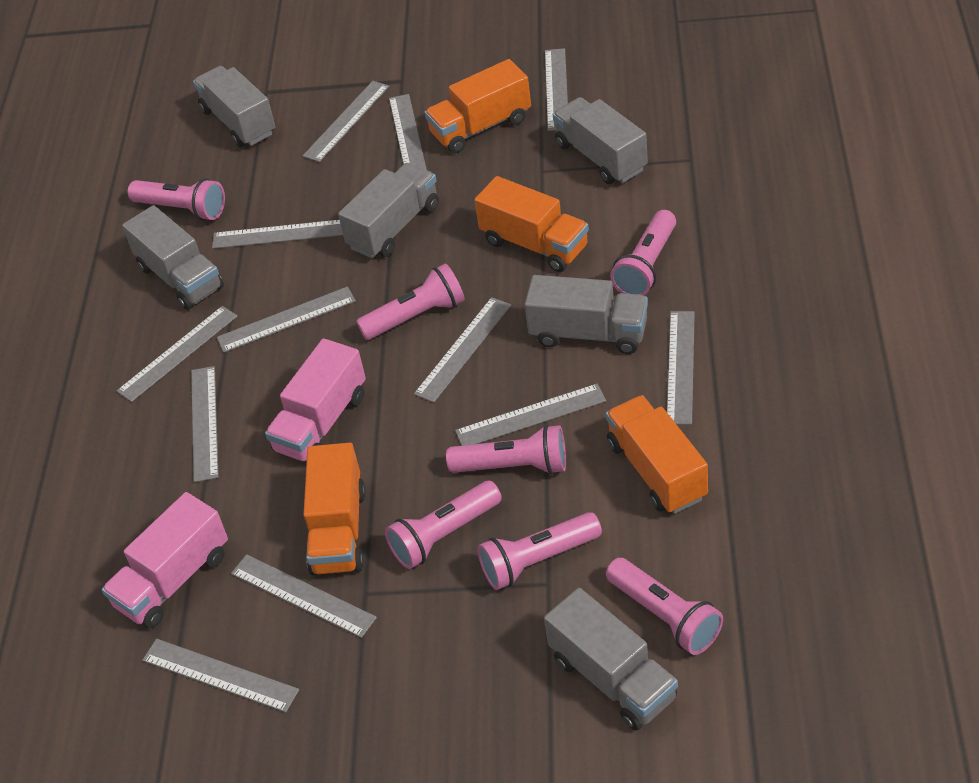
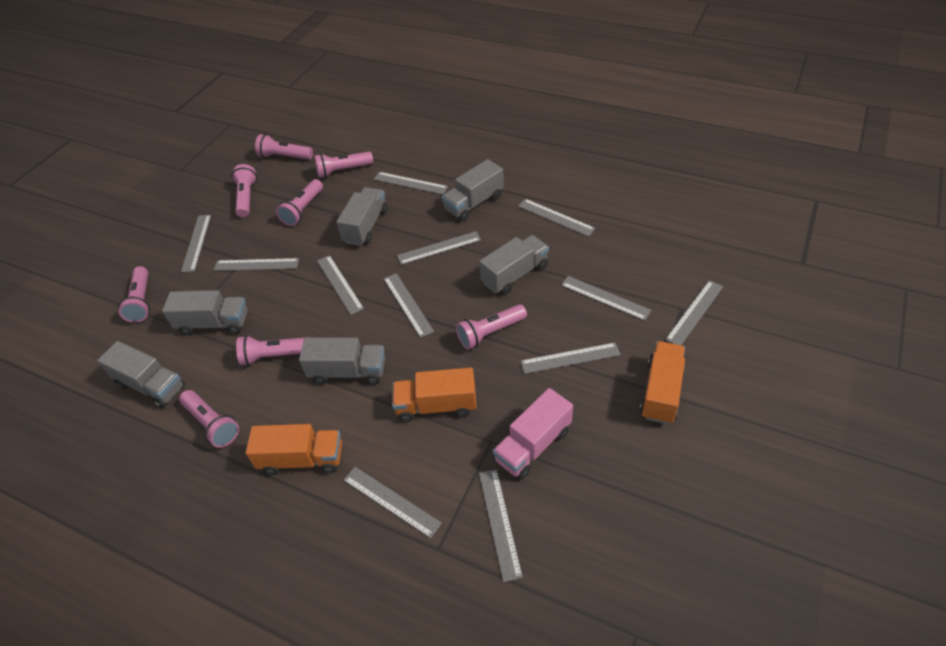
orange truck: [303,443,366,575] [425,59,531,153] [474,176,589,272] [606,395,708,514] = 4 -> [246,424,342,475] [392,367,477,422] [640,341,685,424] = 3
pink flashlight: [128,178,225,221] [356,263,465,340] [385,481,502,569] [446,425,566,475] [477,512,602,590] [606,558,723,655] [610,210,676,295] = 7 -> [118,266,150,323] [179,390,239,448] [232,164,257,217] [236,335,310,366] [255,134,313,160] [276,179,323,226] [314,152,373,178] [456,304,527,350] = 8
pink truck: [102,492,228,628] [265,338,366,462] = 2 -> [493,388,573,480] = 1

